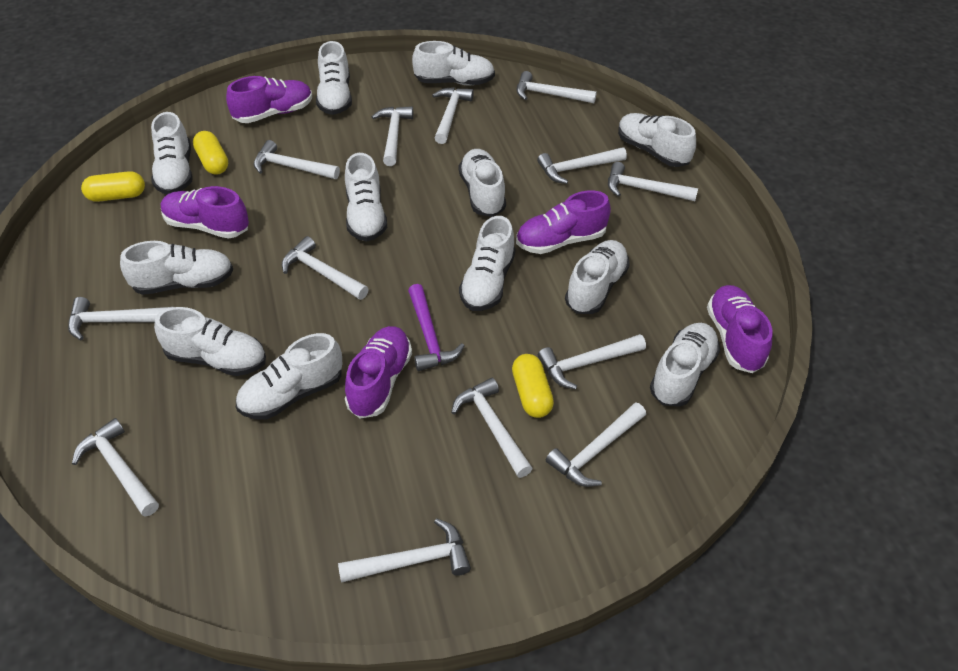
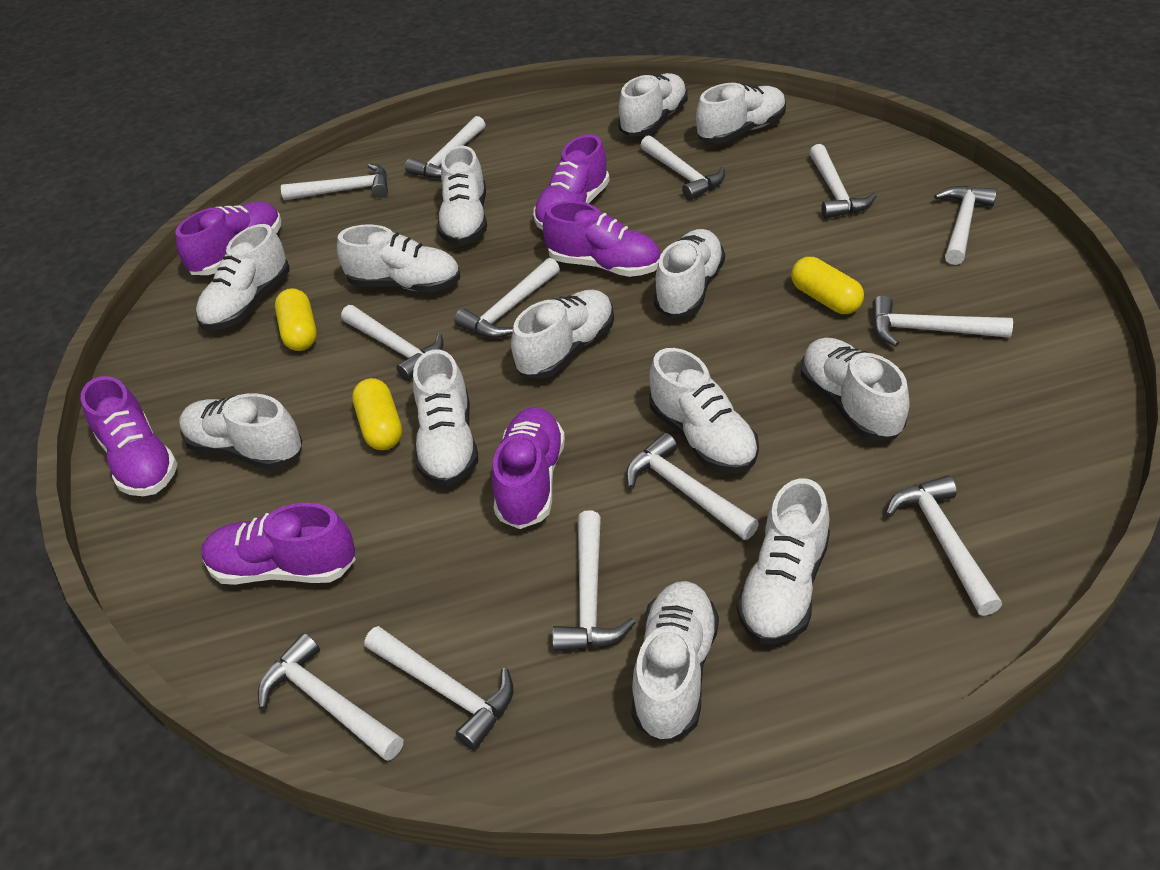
purple hammer: [408,284,465,371] = 1 -> none = 0
purple shoe: [161,186,249,239] [226,76,312,123] [345,326,412,418] [516,190,611,254] [707,285,772,373] = 5 -> [81,376,178,496] [175,201,281,275] [201,503,356,585] [492,407,565,529] [533,135,610,230] [543,201,661,277] = 6
white shoe: [120,241,233,295] [151,112,193,194] [154,307,266,376] [236,333,342,419] [316,41,352,115] [345,153,387,241] [412,41,495,85] [459,149,506,217] [459,216,515,311] [565,240,630,314] [618,113,696,167] [650,323,720,407] = 12 -> [180,393,302,470] [196,224,289,330] [337,224,460,292] [413,350,478,486] [437,146,487,245] [511,290,614,379] [618,73,688,136] [631,581,719,742] [649,348,759,473] [654,229,725,318] [696,83,786,143] [737,478,830,644] [801,337,909,440] = 13

